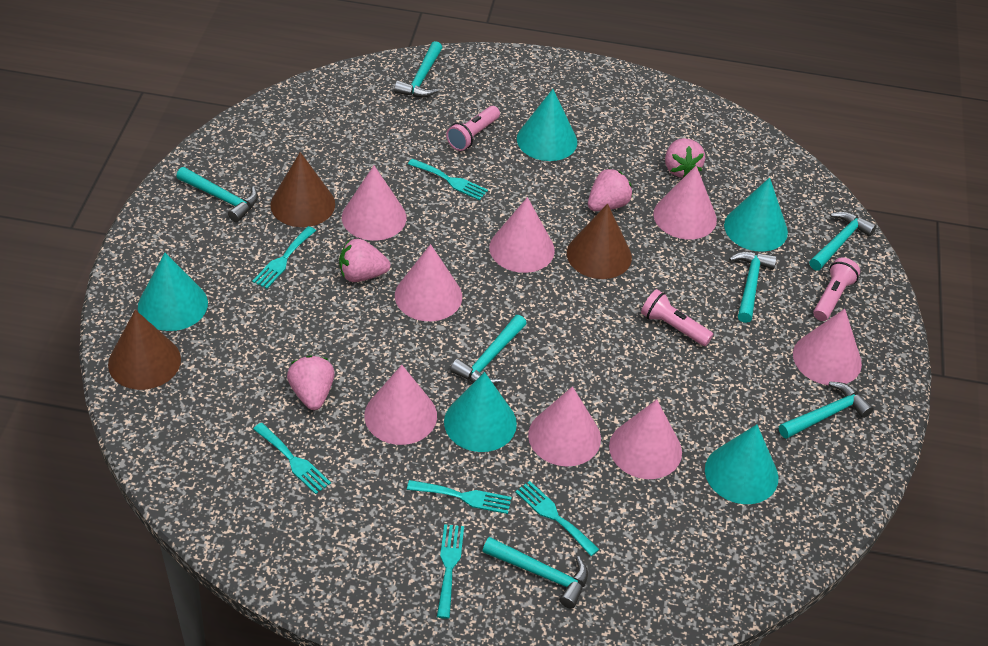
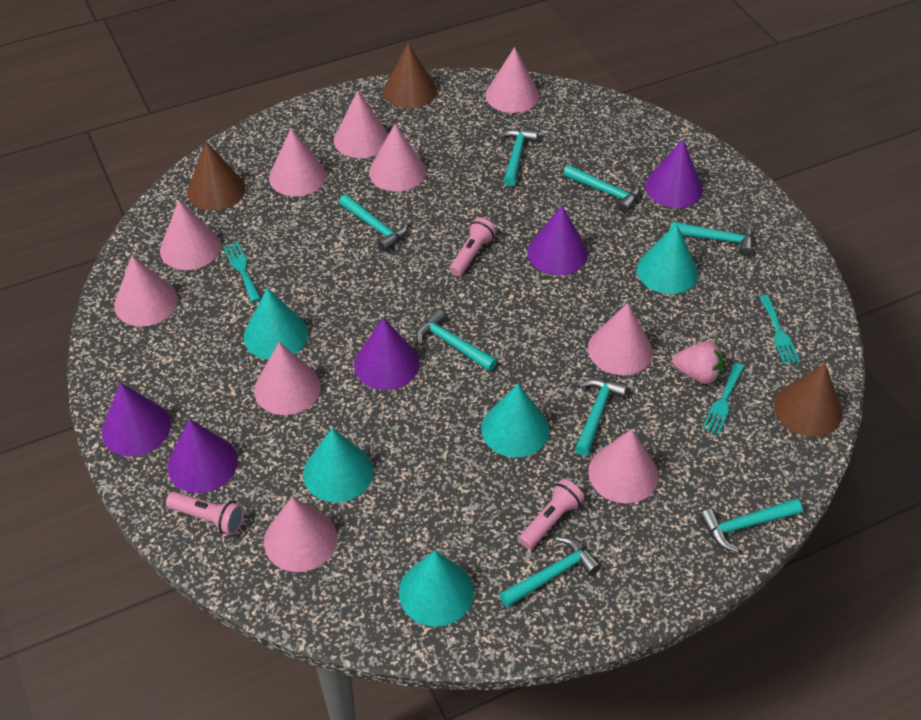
pink cone: [342,165,407,240] [364,365,437,445] [395,244,462,321] [489,197,555,273] [528,386,601,466] [609,399,682,479] [653,166,717,239] [793,309,862,385] = 8 -> [114,255,178,326] [160,200,221,270] [254,342,321,415] [264,497,337,572] [269,128,326,197] [334,91,389,158] [369,124,426,192] [485,47,539,113] [588,303,653,375] [588,429,659,504] = 10
pink strawberry: [287,356,335,410] [339,239,390,282] [588,168,633,211] [665,138,705,178] = 4 -> [672,341,723,384] = 1
purple cone: none = 0 -> [102,382,171,456] [167,419,238,493] [354,317,420,390] [527,205,588,275] [645,140,703,208] = 5
turquoise fork: [252,226,316,289] [253,423,331,494] [407,480,512,514] [408,158,488,200] [437,524,464,619] [515,481,600,556] = 6 -> [223,242,261,302] [702,363,744,435] [760,295,800,364] = 3
turquoise hammer: [176,167,258,222] [394,41,442,97] [450,315,527,384] [483,537,588,609] [729,251,777,323] [779,381,874,439] [809,211,877,271] = 7 -> [339,194,408,252] [416,309,497,371] [498,128,538,186] [500,537,601,607] [563,165,640,213] [575,378,628,456] [670,221,753,256] [699,498,802,552] = 8

